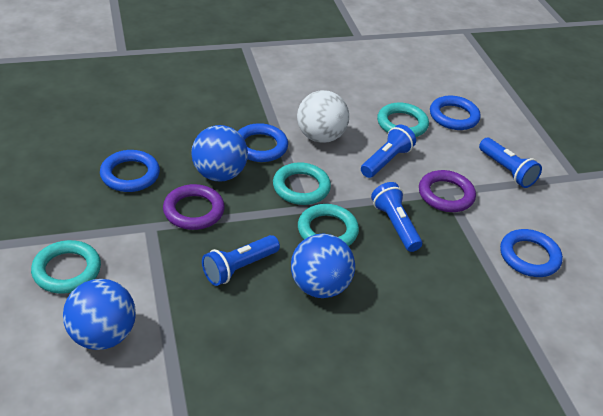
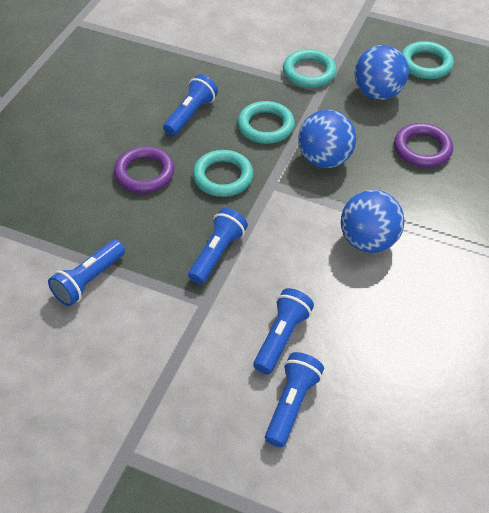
blue flashlight: [202,235,280,286] [361,124,416,178] [371,182,422,252] [479,138,542,188] = 4 -> [48,240,125,306] [163,74,218,136] [188,208,248,284] [253,288,314,374] [265,352,324,447] = 5
blue ring: [100,150,160,192] [237,123,288,162] [430,96,481,130] [500,229,563,277] = 4 -> none = 0
white ball: [297,90,349,143] = 1 -> none = 0

